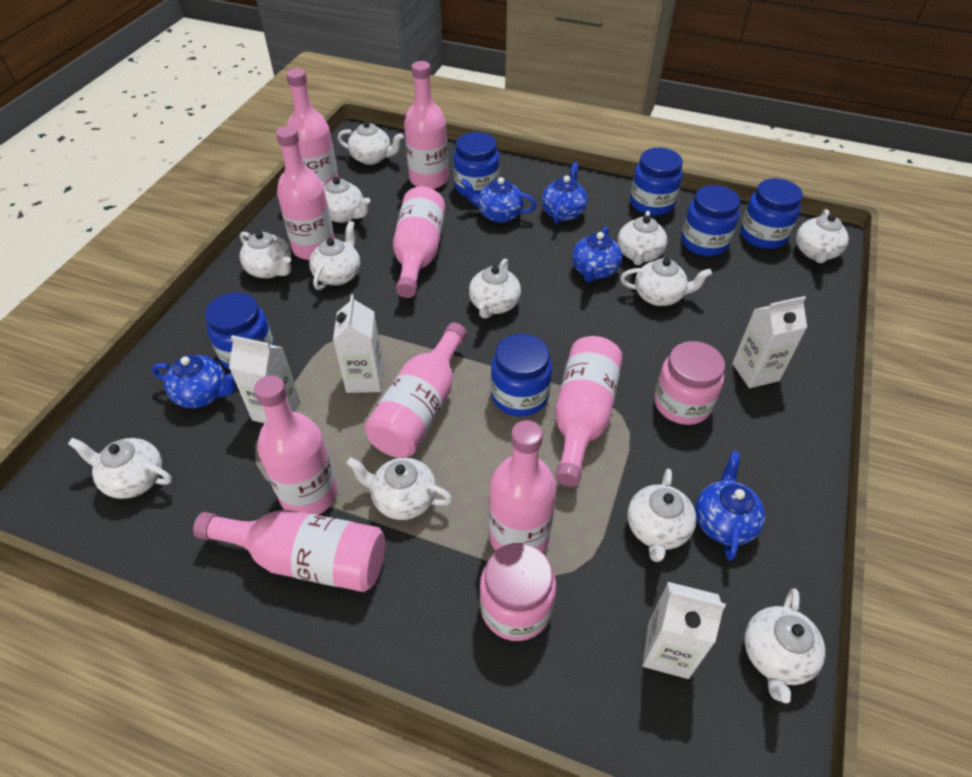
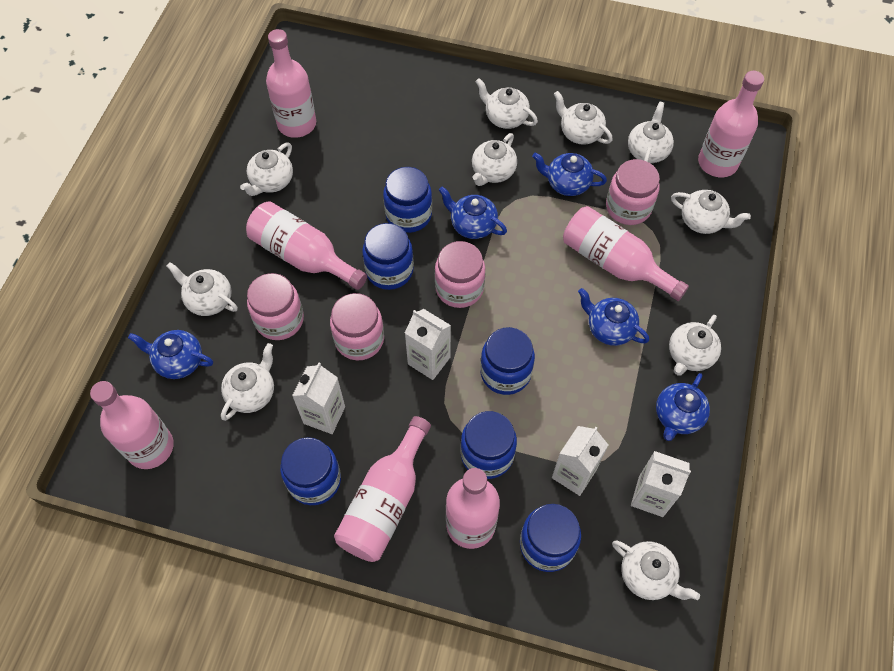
pink bottle: [193,510,385,592] [254,375,338,515] [276,126,335,260] [286,68,339,186] [364,323,467,458] [393,186,445,298] [404,61,449,189] [489,420,556,553] [555,336,623,487] = 9 -> [90,381,174,469] [246,201,367,290] [266,29,316,138] [334,416,431,562] [446,468,500,549] [563,206,689,301] [698,71,764,177] = 7
pink jar: [480,543,556,641] [654,341,725,425] = 2 -> [247,273,304,340] [330,293,384,360] [435,241,485,308] [606,159,660,225] = 4
white teapot: [68,438,172,499] [240,231,291,278] [309,221,360,290] [321,177,370,223] [338,121,403,165] [346,457,452,520] [469,259,521,319] [618,211,667,265] [621,258,712,306] [627,469,696,562] [744,588,825,703] [796,209,849,263] = 12 -> [166,262,238,316] [221,343,274,421] [240,143,293,196] [472,133,517,186] [475,78,538,129] [554,91,613,145] [612,541,700,600] [628,101,674,163] [669,315,721,376] [671,190,751,234] = 10

